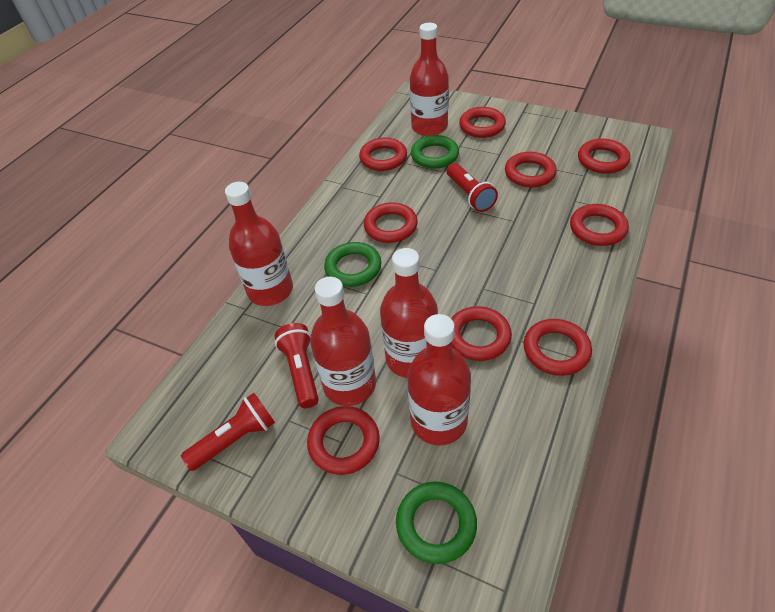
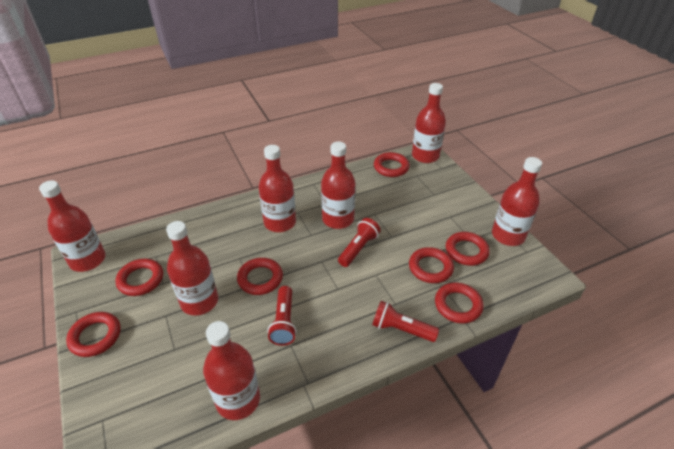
green ring: [324,242,381,287] [396,482,477,564] [411,135,459,169] = 3 -> none = 0
red bottle: [225,182,293,306] [310,277,376,406] [380,248,438,378] [407,314,471,445] [410,23,449,136] = 5 -> [39,180,106,272] [166,221,218,316] [203,321,260,420] [259,145,296,232] [321,141,355,229] [412,83,446,163] [492,157,542,246] = 7
red ring: [307,406,380,475] [359,138,407,171] [364,202,418,243] [451,306,512,361] [459,107,506,138] [505,152,557,188] [523,319,592,376] [570,204,629,246] [578,139,630,174] = 9 -> [66,312,121,357] [116,259,163,296] [237,258,283,295] [374,152,410,177] [409,247,454,283] [435,283,484,323] [446,232,490,266] = 7

